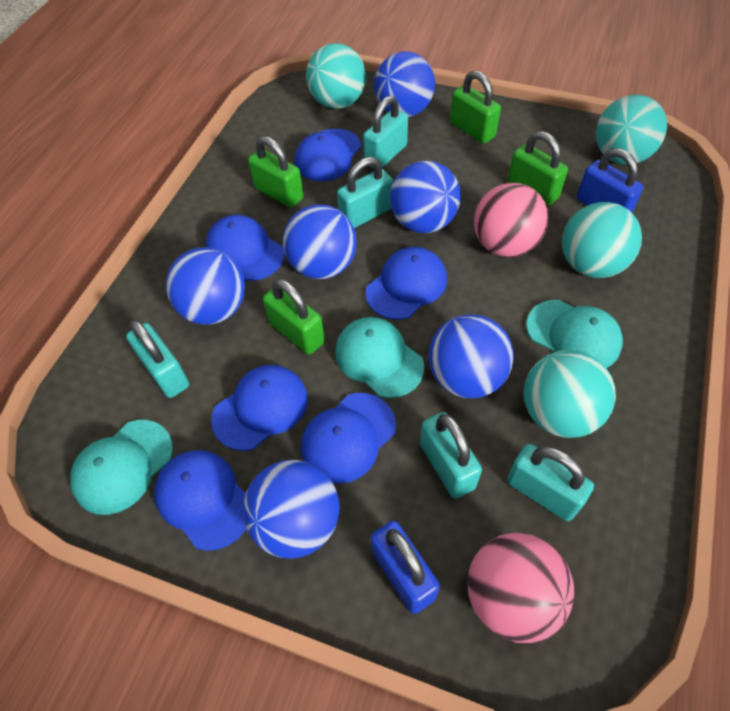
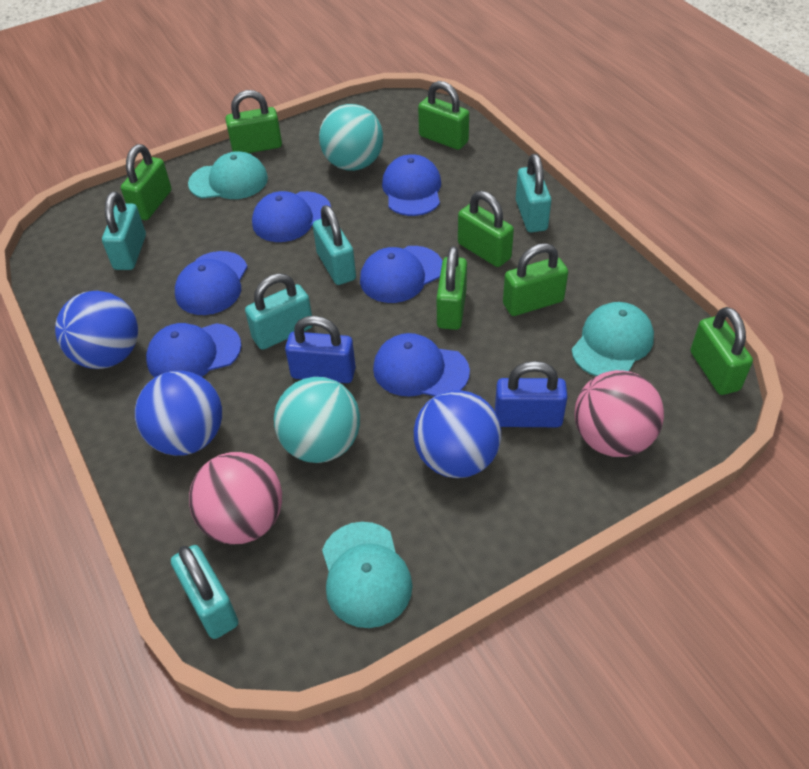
blue ball: [166,247,245,325] [243,460,340,558] [283,204,357,279] [374,51,435,117] [390,161,461,233] [428,314,514,398] = 6 -> [55,291,138,369] [135,371,222,456] [414,390,501,478] = 3
green padlock: [248,136,304,208] [263,279,325,355] [450,70,501,144] [508,131,568,206] = 4 -> [121,144,172,220] [225,90,282,153] [418,81,469,150] [437,246,467,330] [458,191,514,267] [503,243,568,316] [690,307,753,395] = 7
turquoise ball: [306,43,366,109] [524,350,616,438] [562,202,642,278] [596,95,667,164] = 4 -> [274,377,360,463] [319,104,383,171] = 2

